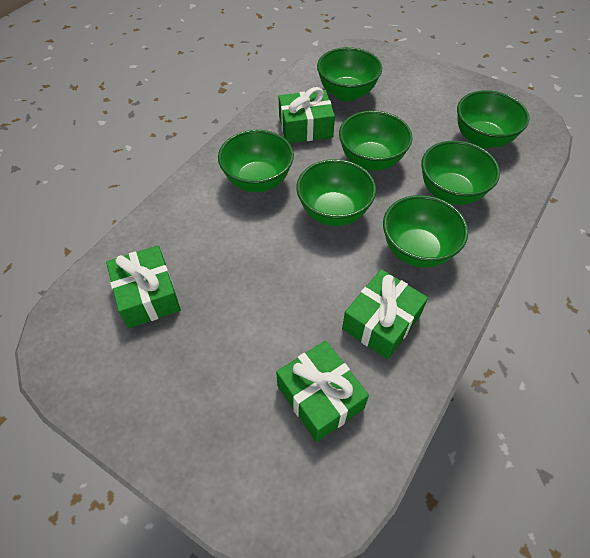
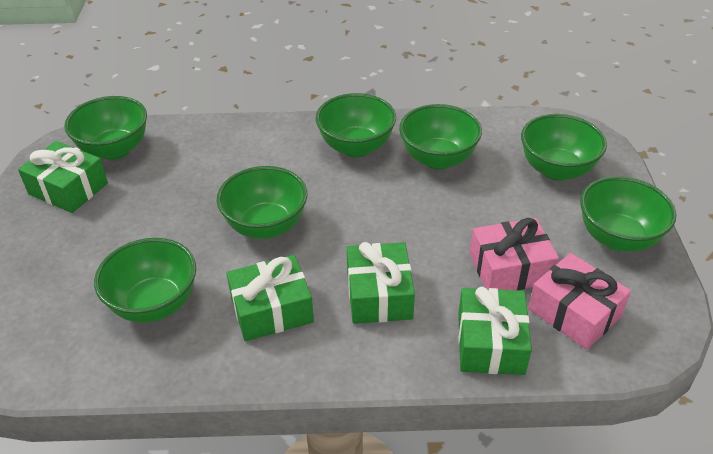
pink gift: none = 0 -> [470,218,559,290] [528,253,631,350] = 2

